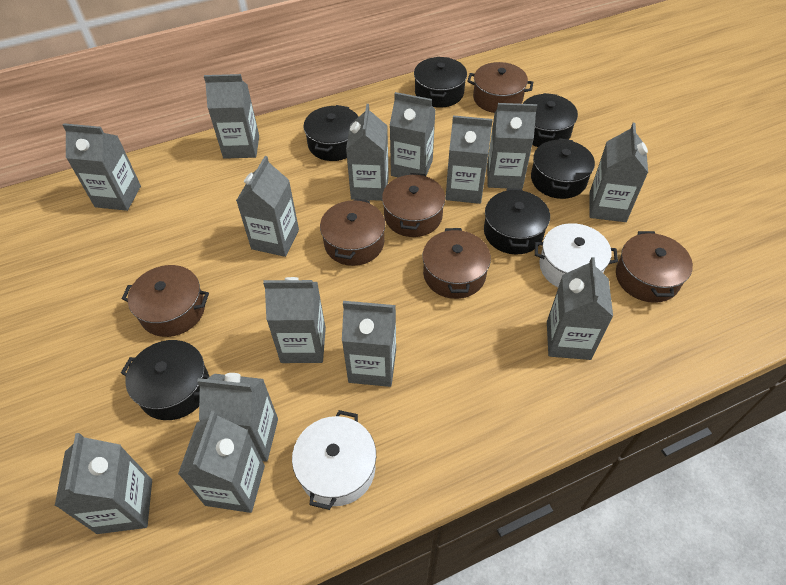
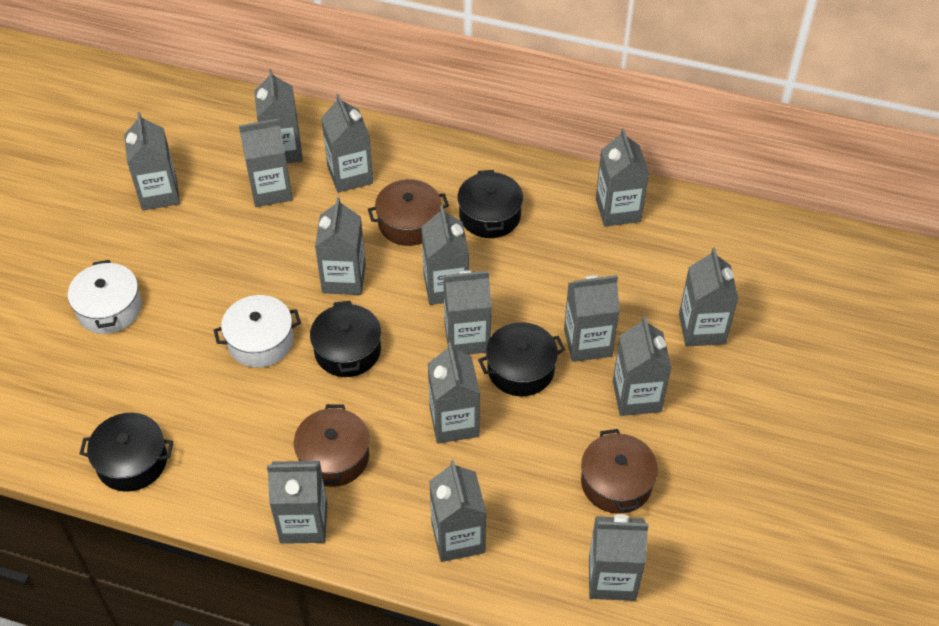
black pot: [121,340,209,420] [303,105,358,161] [414,57,467,108] [484,188,550,254] [523,93,578,147] [531,138,595,199] = 6 -> [79,413,173,492] [310,301,381,377] [458,170,523,238] [478,322,565,396] = 4
brown pot: [122,265,209,337] [320,198,385,266] [382,173,445,237] [422,228,491,299] [467,62,533,113] [616,231,693,303] = 6 -> [294,404,369,487] [368,179,449,246] [581,429,658,514] = 3
grey carton: [55,433,152,534] [63,123,141,211] [178,410,265,513] [197,373,278,462] [204,74,259,159] [236,156,299,257] [263,277,326,363] [342,301,396,387] [346,104,389,201] [389,92,436,177] [446,116,493,204] [487,103,537,189] [547,257,613,360] [589,123,648,222] = 14 -> [124,112,180,210] [239,118,293,207] [254,69,303,163] [267,461,327,544] [315,197,366,295] [321,94,373,193] [421,206,469,305] [428,342,480,444] [429,460,486,562] [443,270,492,355] [564,275,620,362] [589,514,649,601] [596,128,649,227] [613,316,671,416] [679,248,739,347] = 15

